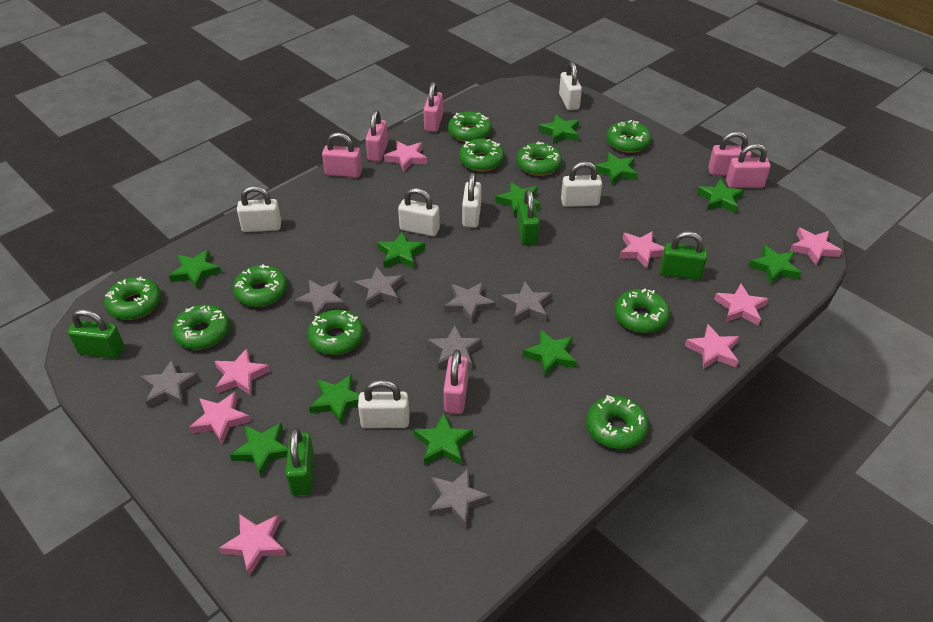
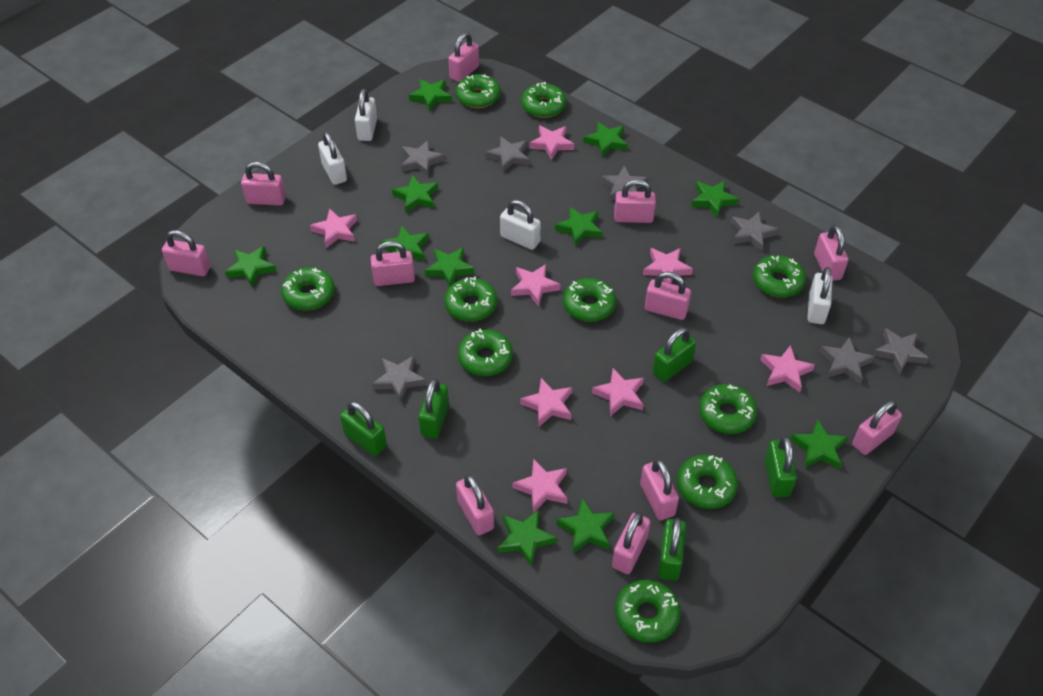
green padlock: [68,309,125,359] [286,428,314,496] [517,189,539,245] [660,231,707,280] = 4 -> [340,401,387,456] [418,379,449,438] [652,328,696,382] [658,517,686,581] [765,436,797,497] = 5
pink padlock: [322,132,362,178] [366,110,388,162] [423,82,443,132] [443,350,468,414] [708,131,751,175] [726,144,771,188] = 6 -> [162,230,211,276] [241,161,286,206] [371,241,415,286] [448,32,479,82] [456,474,494,535] [612,512,650,574] [614,179,656,223] [640,459,679,520] [645,272,691,320] [814,225,848,281] [852,400,902,455] = 11
white padlock: [237,186,281,232] [358,380,410,428] [398,188,440,236] [462,173,481,228] [559,61,582,110] [561,161,602,207] = 6 -> [318,132,347,185] [355,89,377,141] [500,200,541,250] [808,267,832,324] = 4

